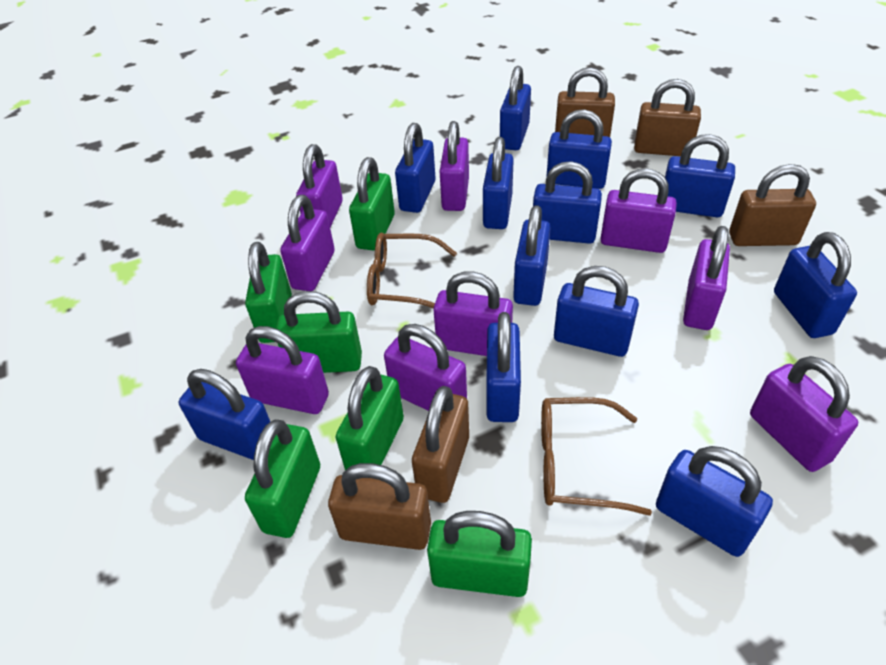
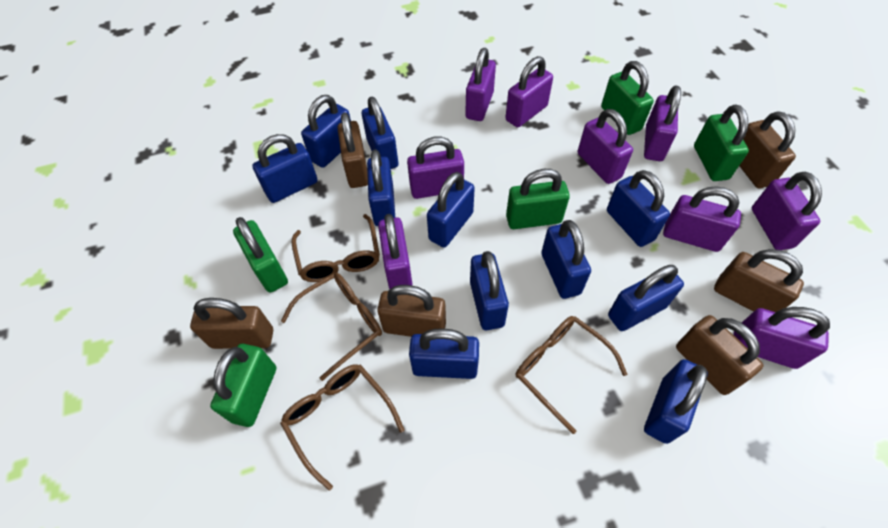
blue padlock: [179,369,270,460] [395,123,436,213] [483,137,514,229] [486,312,521,422] [500,66,531,150] [513,205,551,306] [533,161,602,244] [546,109,612,189] [554,266,639,357] [656,446,773,557] [665,134,735,217] [774,232,857,338] = 12 -> [252,134,318,203] [301,95,351,168] [362,97,398,169] [367,150,395,226] [409,328,479,379] [427,172,475,247] [470,251,509,330] [541,220,591,299] [607,170,670,247] [608,265,684,331] [644,359,708,444] = 11
brown glasses: [367,233,457,308] [541,397,652,516] = 2 -> [280,365,405,490] [281,273,382,381] [291,214,380,282] [516,316,627,434] = 4
brown padlock: [328,463,431,550] [412,386,469,503] [555,67,615,137] [634,79,701,156] [729,164,816,246] = 5 -> [190,298,273,349] [337,112,368,188] [377,285,446,337] [676,315,763,395] [714,249,804,312] [739,111,796,188] = 6
green padlock: [245,242,292,343] [245,420,320,538] [276,291,362,373] [336,366,404,470] [349,157,395,251] [427,511,532,597] = 6 -> [210,344,276,427] [233,217,288,293] [506,169,570,229] [601,61,654,135] [694,105,749,181] = 5

